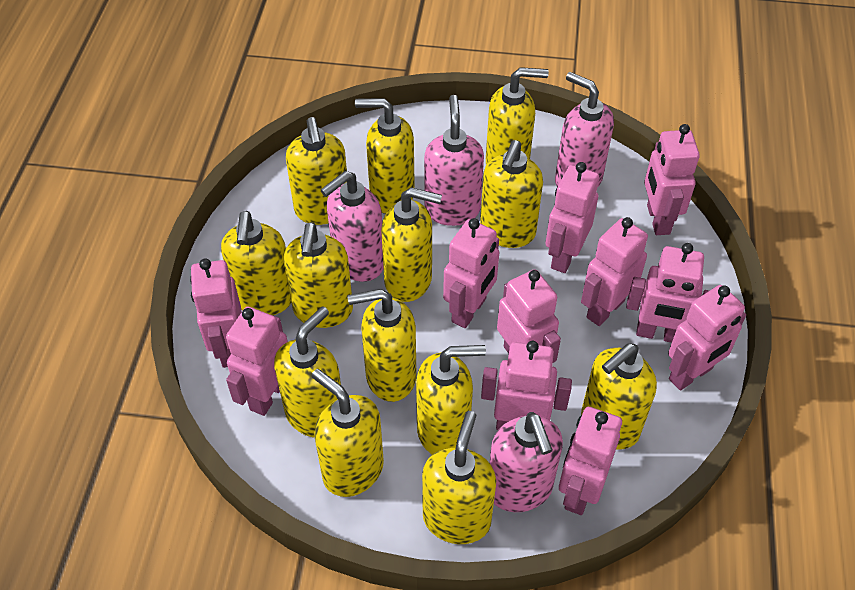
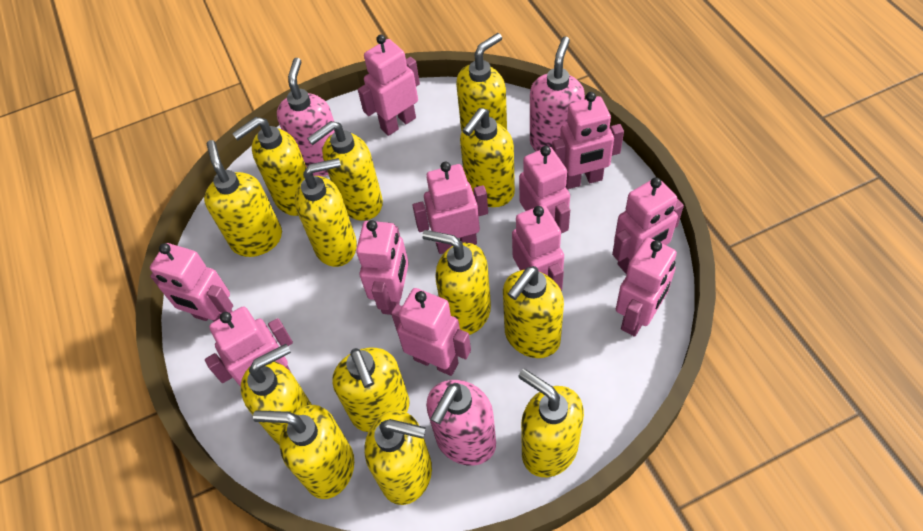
pink soap dispenser: [321,171,384,282] [424,95,484,226] [489,412,563,512] [555,72,614,188] = 4 -> [277,58,335,176] [426,380,496,466] [530,37,585,151] = 3

